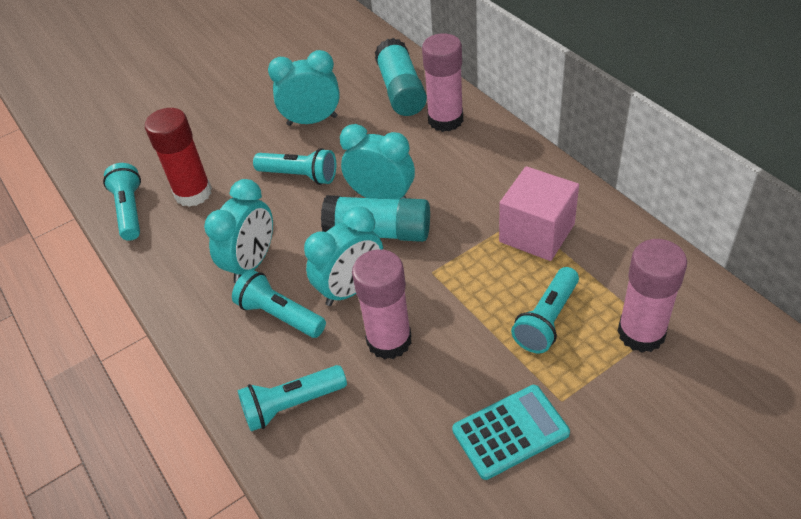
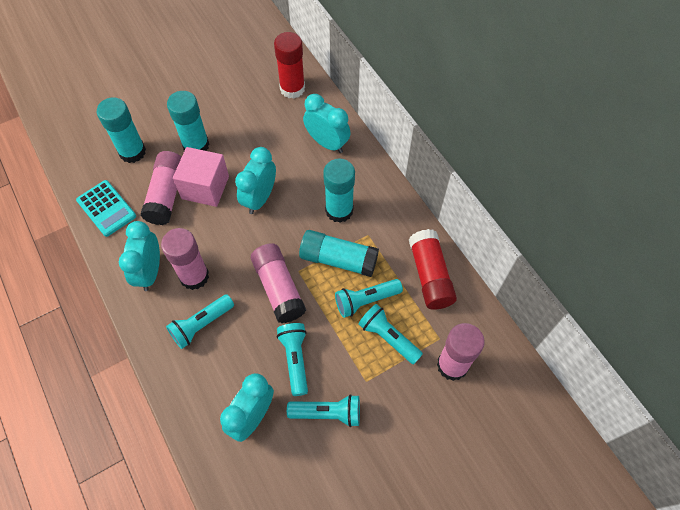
pink glue stick: [352,249,412,360] [422,33,463,132] [617,239,687,353] = 3 -> [140,151,182,225] [161,228,209,290] [251,243,306,323] [437,323,485,381] = 4
red glue stick: [145,108,212,207] = 1 -> [274,32,305,99] [409,229,457,310] = 2
turquoise glue stick: [321,195,430,242] [375,38,427,116] = 2 -> [97,97,146,163] [167,91,209,151] [299,230,379,277] [323,159,355,223] = 4

